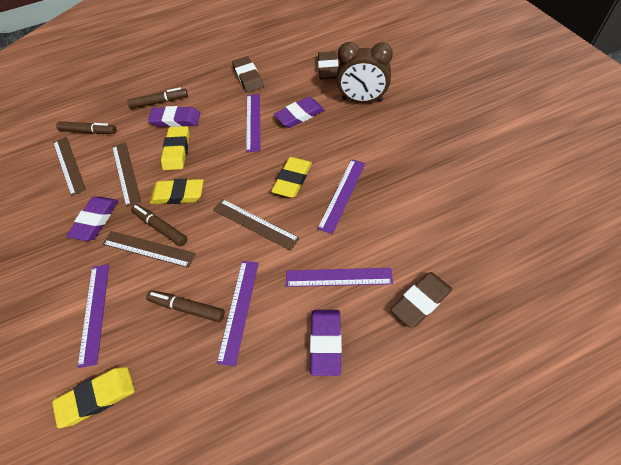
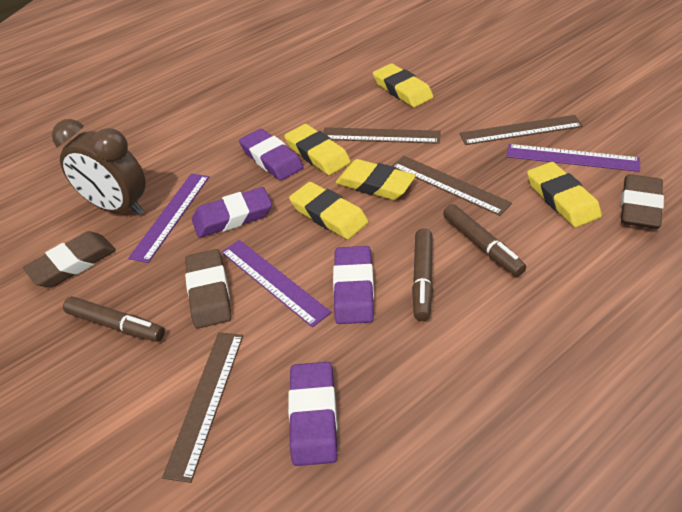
brown marker: [56,121,117,134] [127,87,188,109] [131,204,187,246] [146,290,225,322] = 4 -> [63,296,165,342] [412,228,433,321] [443,204,526,276] = 3
purple ruler: [77,264,109,368] [217,261,259,366] [246,94,260,152] [286,268,393,287] [317,159,366,234] = 5 -> [128,173,209,263] [221,240,331,327] [506,144,640,172] = 3
yellow eraser: [52,367,135,428] [150,179,204,204] [161,126,190,170] [271,157,312,198] = 4 -> [284,124,351,175] [289,182,369,239] [335,159,416,200] [373,63,433,107] [527,162,602,227] = 5

